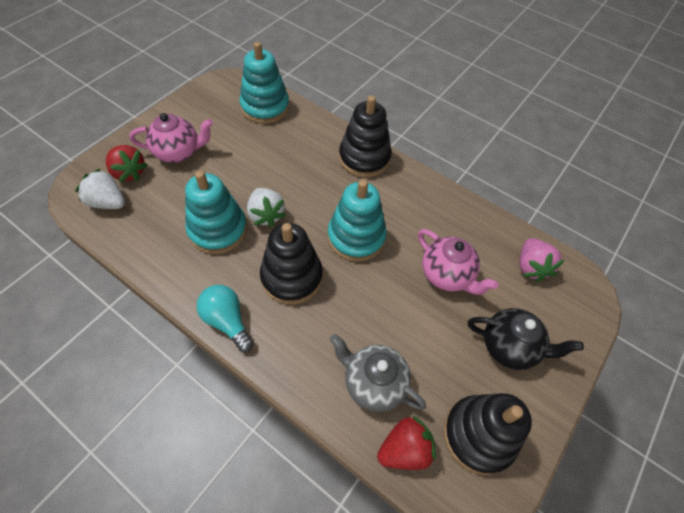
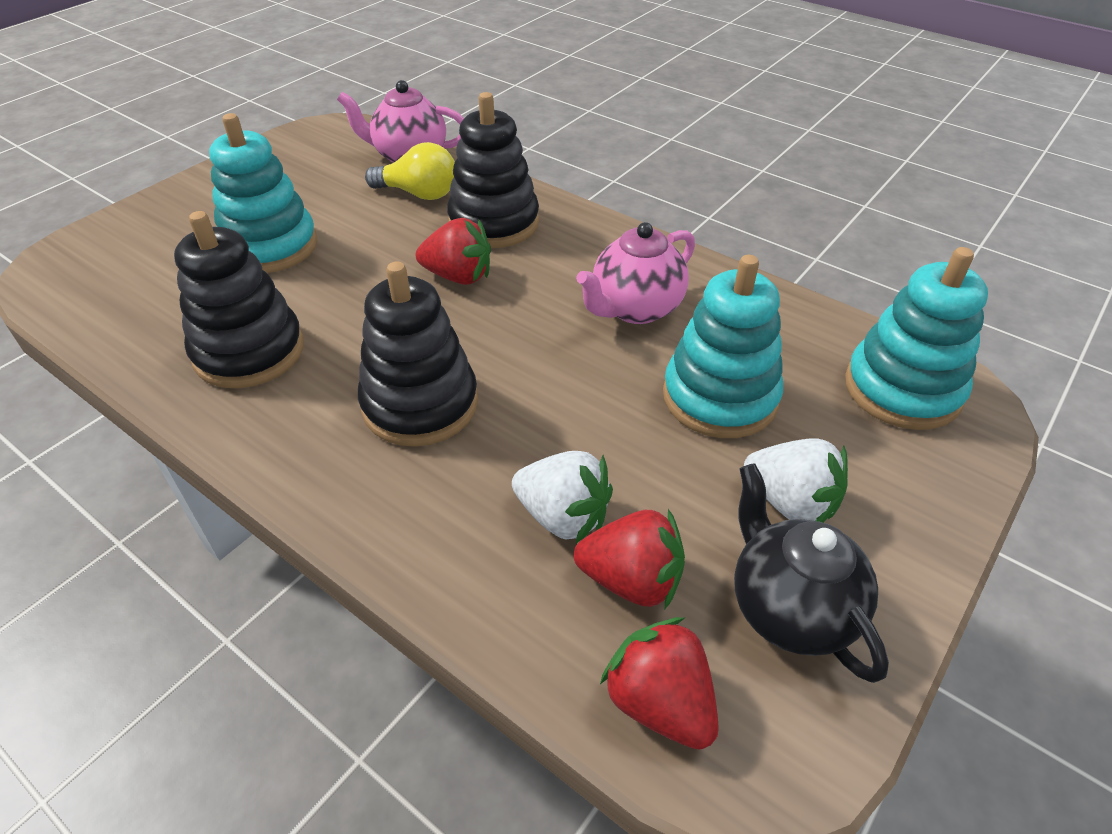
grey teapot: [330,334,426,412] = 1 -> none = 0
pink strawberry: [519,238,564,282] = 1 -> none = 0
red strawberry: [106,145,148,182] [377,416,436,470] = 2 -> [416,218,491,285] [574,509,685,609] [600,617,719,750] = 3
turquoise light bulb: [197,285,254,352] = 1 -> none = 0
yellow light bulb: none = 0 -> [365,142,455,200] = 1

